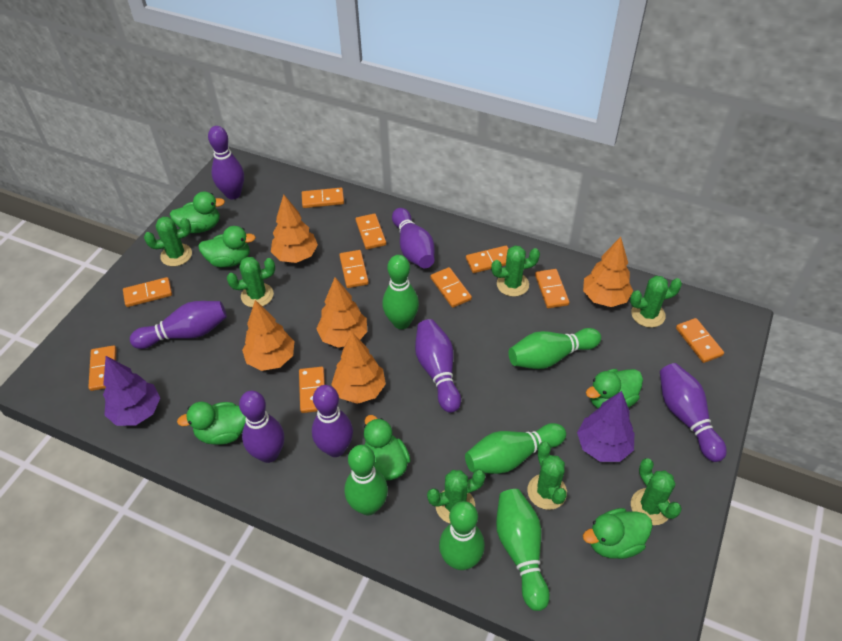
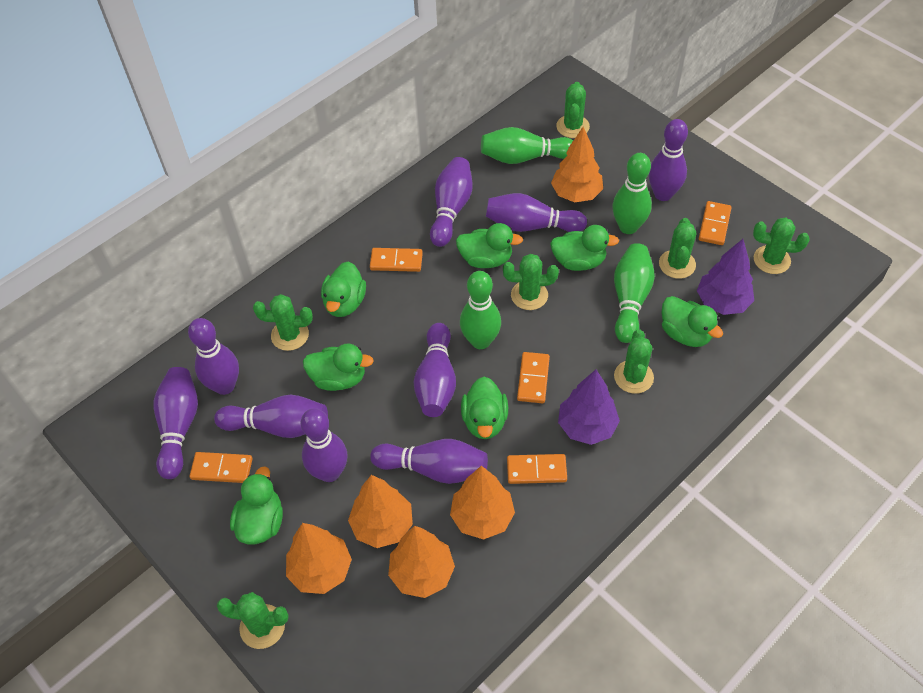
green bowling pin: [345,445,388,515] [382,255,419,329] [439,501,485,570] [465,423,566,474] [496,489,550,611] [508,328,601,369] = 6 -> [460,271,501,349] [481,127,573,164] [612,153,652,234] [614,243,655,343] = 4
green duck: [170,192,225,233] [177,402,246,445] [198,226,256,267] [364,415,411,480] [583,508,653,559] [586,369,643,409] = 6 -> [230,466,283,545] [303,344,374,391] [321,261,366,317] [456,223,523,268] [461,377,508,439] [550,225,619,271] [662,296,723,347] = 7
orange domino: [88,345,117,391] [123,277,172,307] [299,367,325,413] [302,188,344,208] [339,250,369,288] [356,214,386,250] [431,267,472,308] [466,246,509,273] [535,269,569,308] [676,318,724,363] = 10 -> [189,452,253,483] [370,248,423,272] [507,454,567,484] [517,352,550,403] [699,201,732,245] = 5
purple bowling pin: [130,301,227,349] [208,126,244,199] [239,391,284,463] [312,385,353,457] [392,208,435,268] [415,319,461,413] [660,363,727,462] = 7 -> [153,367,198,479] [188,318,239,395] [214,395,328,438] [301,408,347,482] [370,439,488,484] [414,323,456,417] [430,157,473,247] [486,193,587,232] [649,119,688,201] = 9

